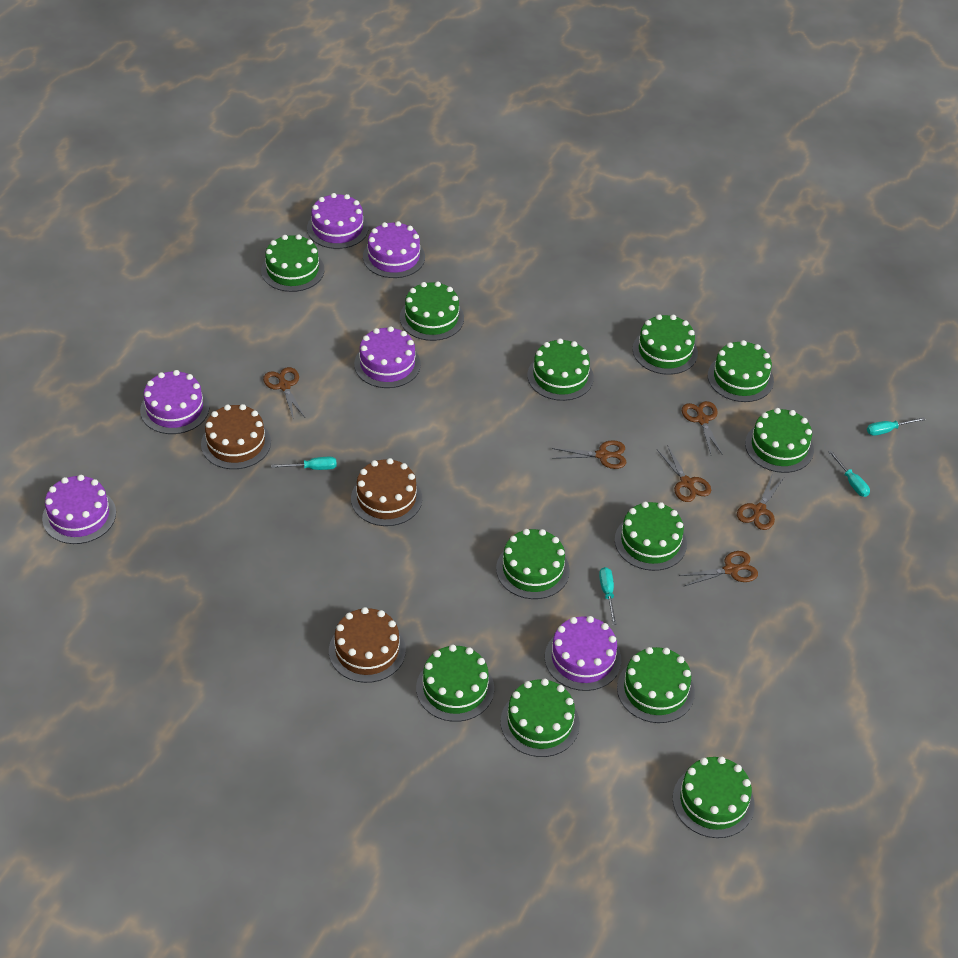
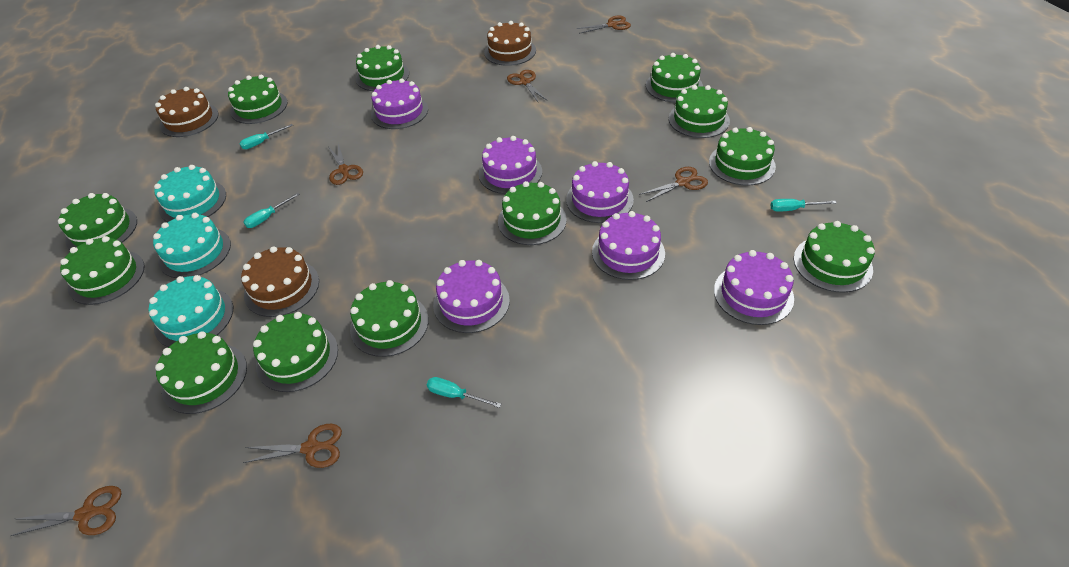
turquoise cake: none = 0 -> [148,275,233,347] [153,213,231,278] [154,165,226,222] = 3

